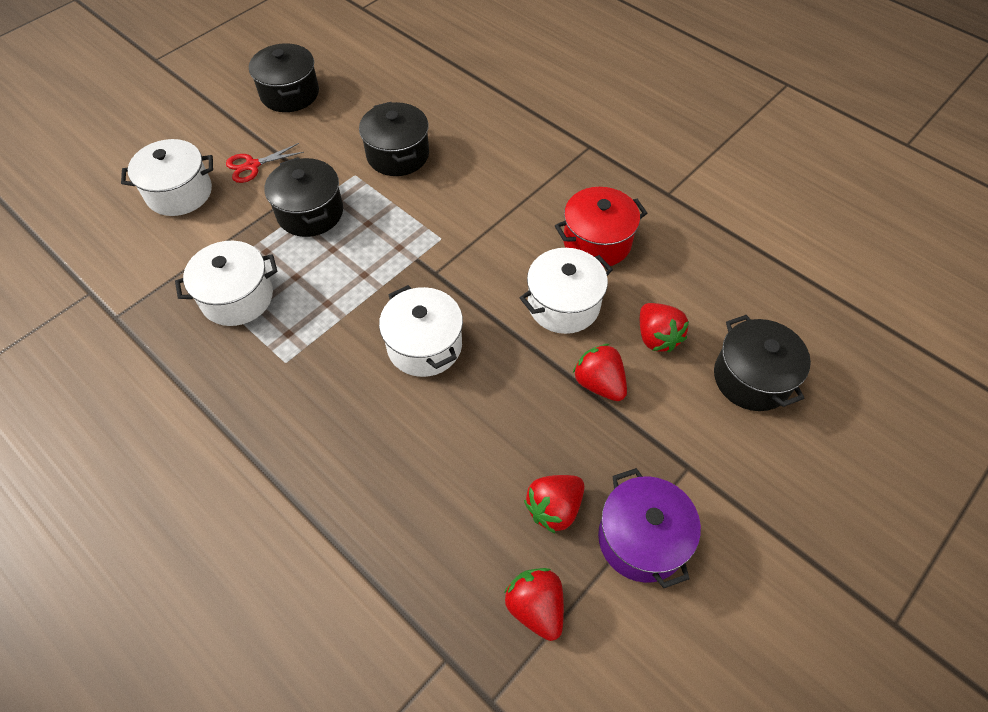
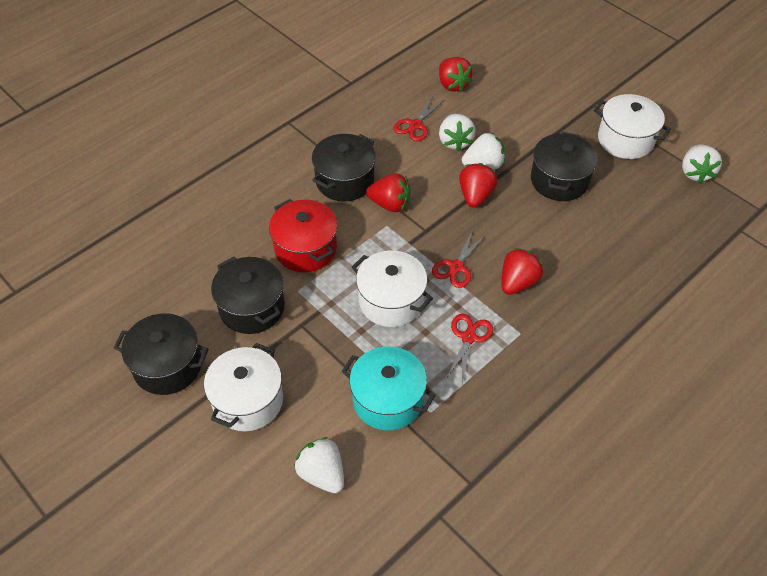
purple pot: [598,468,701,588] = 1 -> none = 0
red scissors: [226,143,304,183] = 1 -> [394,97,444,141] [432,229,487,288] [446,314,493,384] = 3
turquoise pot: none = 0 -> [342,346,436,430] = 1
white pot: [121,139,213,216] [175,241,278,326] [379,285,463,377] [520,248,613,334] = 4 -> [204,343,283,431] [352,250,433,327] [594,94,671,159] = 3
white strawberry: none = 0 -> [294,437,344,493] [439,114,476,151] [462,133,505,169] [682,144,722,183] = 4

